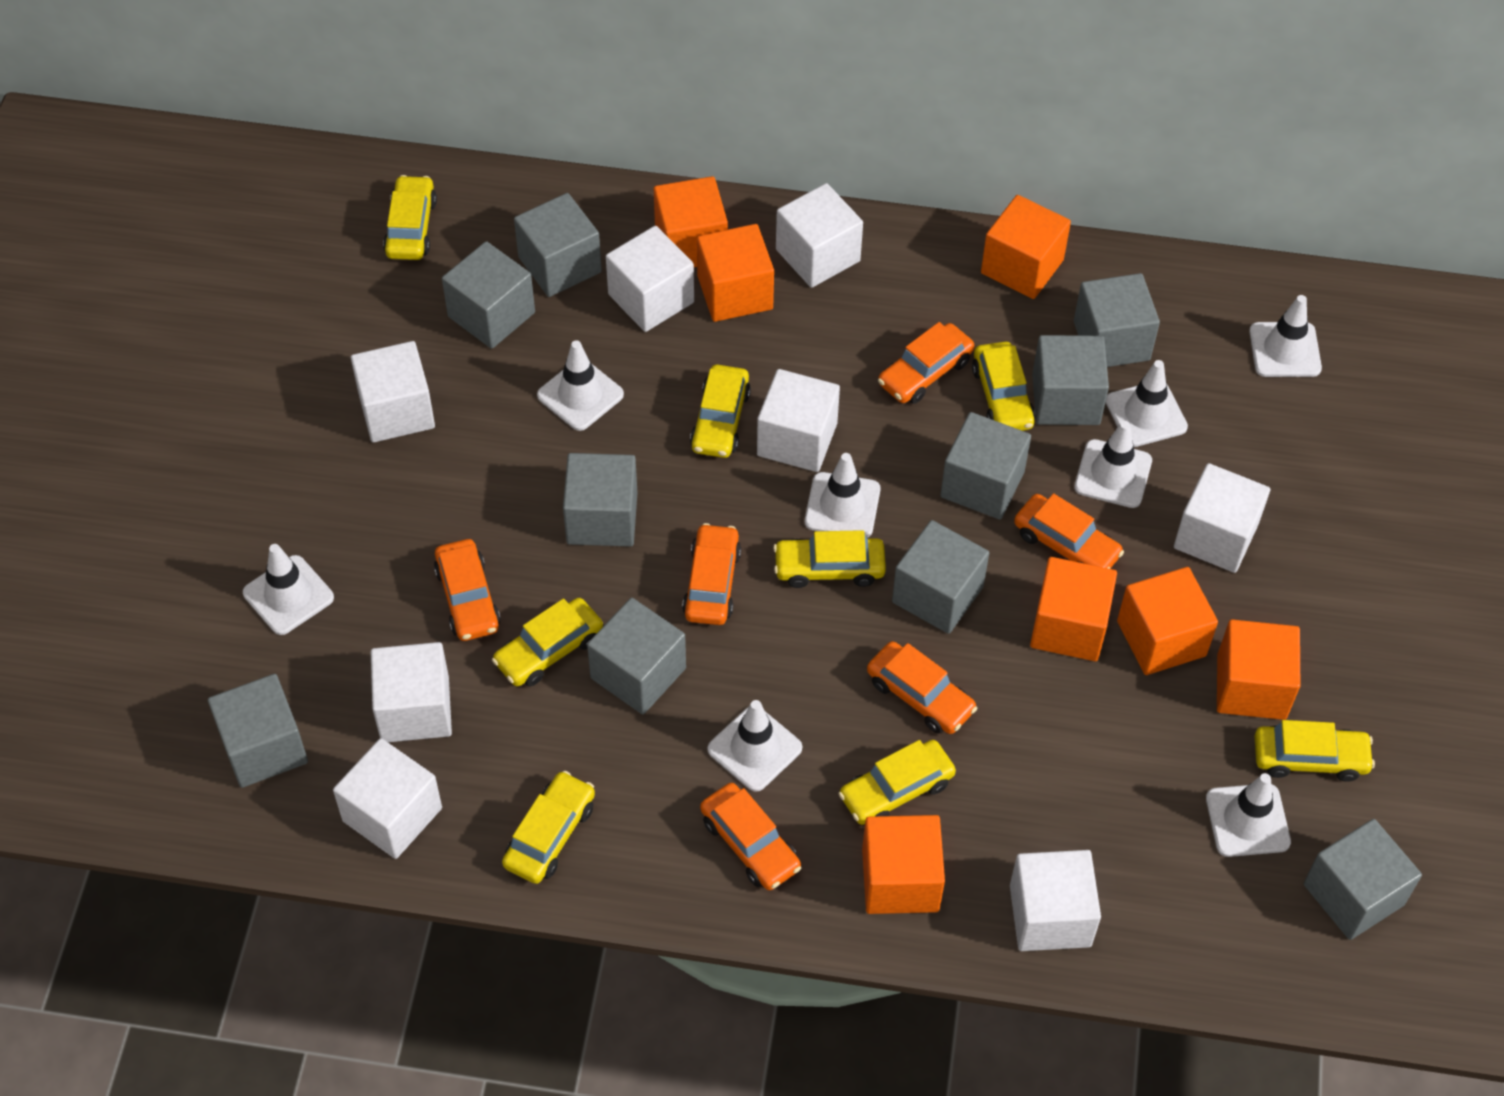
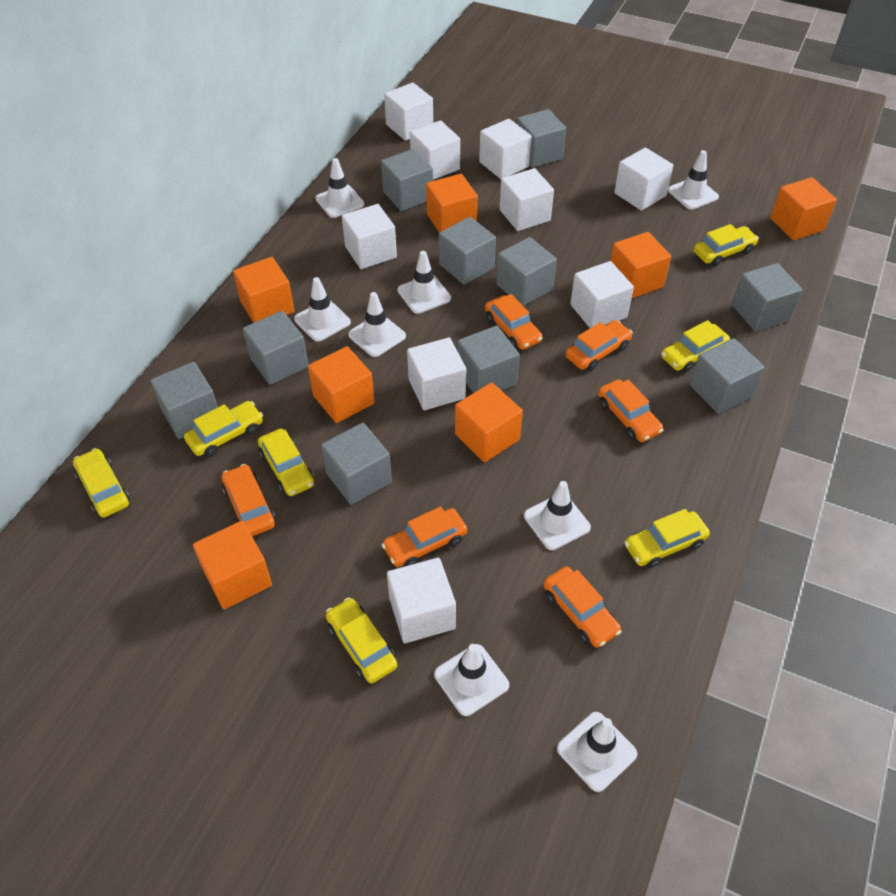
white cube: [333,738,442,859] [351,341,435,442] [371,642,452,742] [606,226,694,332] [757,369,840,472] [776,183,863,288] [1010,850,1101,951] [1174,463,1270,573] = 8 -> [342,204,397,269] [384,82,433,141] [387,558,456,643] [407,338,466,410] [410,120,460,180] [479,119,532,179] [500,168,554,231] [570,261,634,328] [614,148,673,211] = 9
yellow car: [383,175,437,260] [492,598,603,687] [502,771,595,884] [690,365,751,458] [773,530,886,588] [838,740,956,825] [972,342,1035,431] [1255,720,1375,782] = 8 -> [73,448,130,518] [184,401,263,457] [258,429,314,496] [326,598,397,683] [624,509,710,568] [661,320,730,373] [694,224,759,266] = 7

